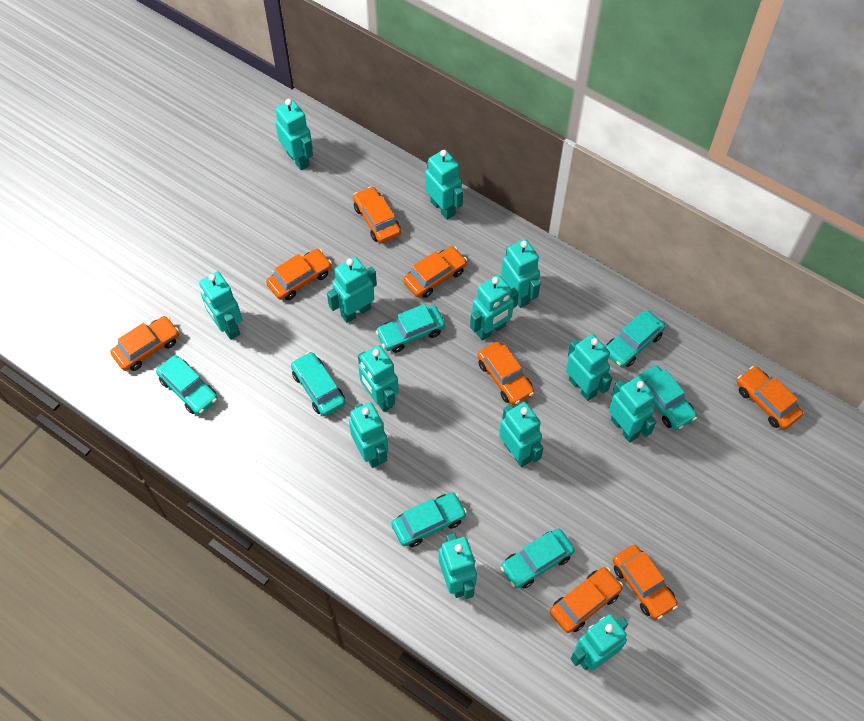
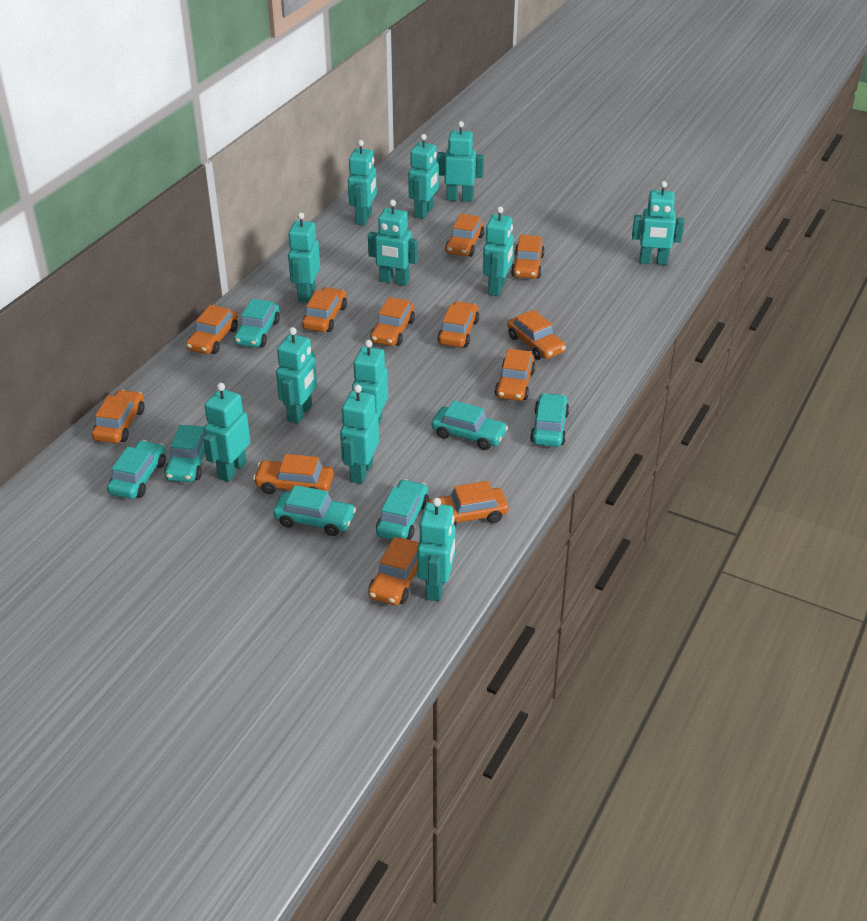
orange car: [110,316,179,371] [266,249,332,300] [353,186,401,243] [403,246,467,298] [477,341,534,405] [550,567,623,633] [613,545,678,620] [737,366,803,430] = 8 -> [92,390,144,443] [186,305,238,354] [253,454,334,494] [302,287,347,332] [368,537,419,605] [370,297,415,346] [427,481,509,527] [438,301,479,347] [445,214,484,257] [495,349,536,401] [507,310,566,360] [511,235,545,279] = 12
turquoise robot: [199,272,242,340] [275,99,313,170] [327,257,377,323] [349,403,388,468] [358,345,399,412] [425,150,463,220] [439,533,477,599] [470,275,519,341] [499,402,543,467] [501,239,541,308] [566,334,613,401] [570,614,628,670] [609,376,656,442] = 13 -> [203,383,250,482] [276,327,317,424] [288,212,320,303] [340,385,379,484] [348,140,377,226] [352,340,388,423] [368,200,418,286] [408,134,439,219] [417,498,455,601] [437,121,484,202] [483,206,514,296] [632,181,684,265] = 12

